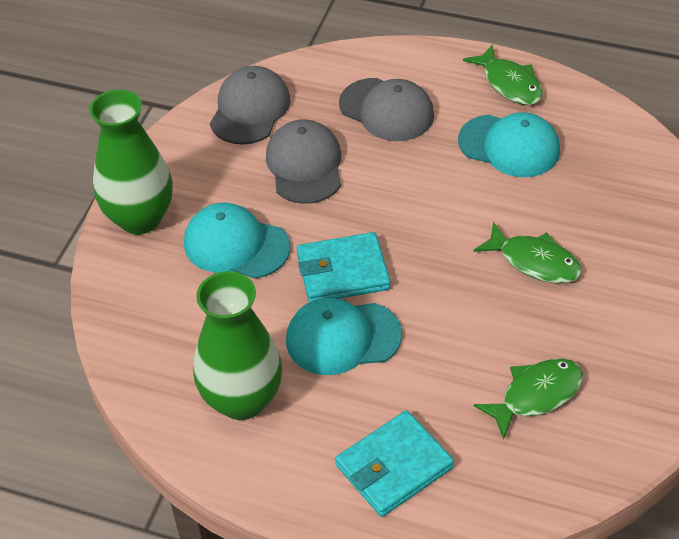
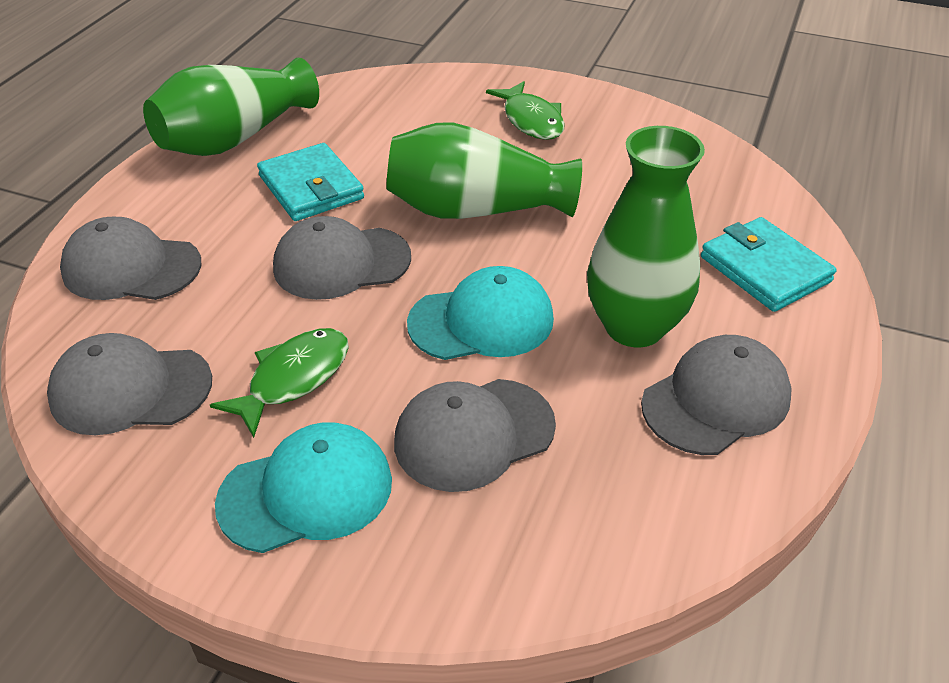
green fish: [463,44,543,105] [473,222,582,283] [474,359,583,440] = 3 -> [210,328,349,438] [486,81,565,140] = 2
green vase: [89,89,173,234] [193,271,282,420] = 2 -> [143,57,319,156] [387,122,582,219] [587,126,705,348] = 3
grey cap: [210,66,291,145] [266,119,341,204] [339,78,434,141] = 3 -> [47,333,212,435] [60,217,201,300] [273,216,411,300] [394,379,556,492] [641,335,792,455] = 5
turquoise cap: [184,203,290,279] [286,298,402,375] [458,112,560,177] = 3 -> [215,422,392,553] [407,266,554,360] = 2

